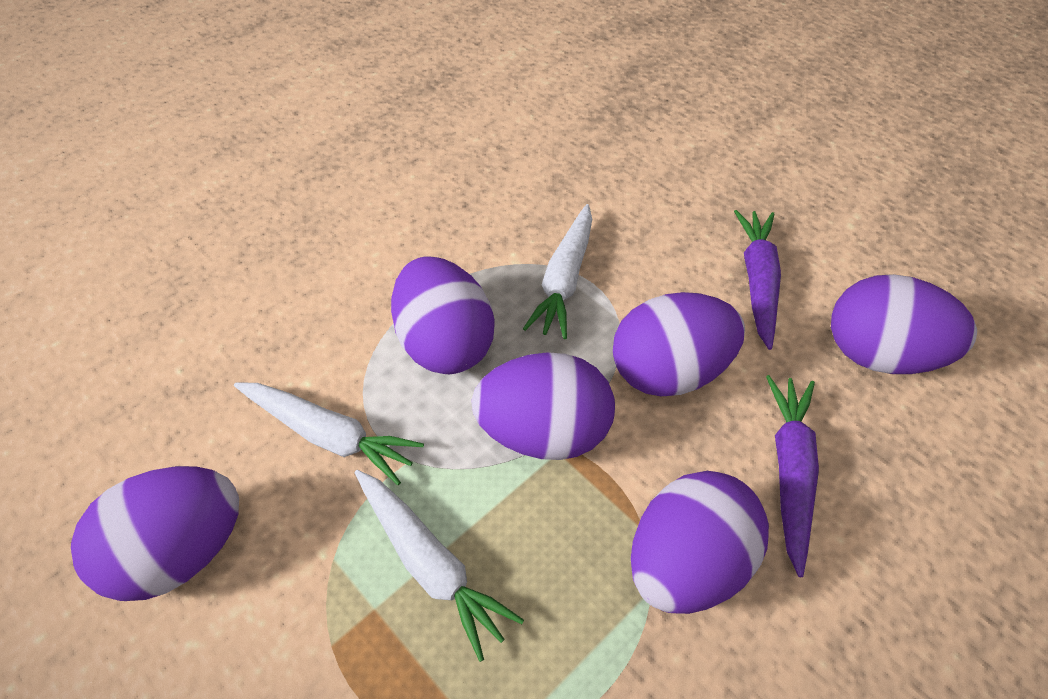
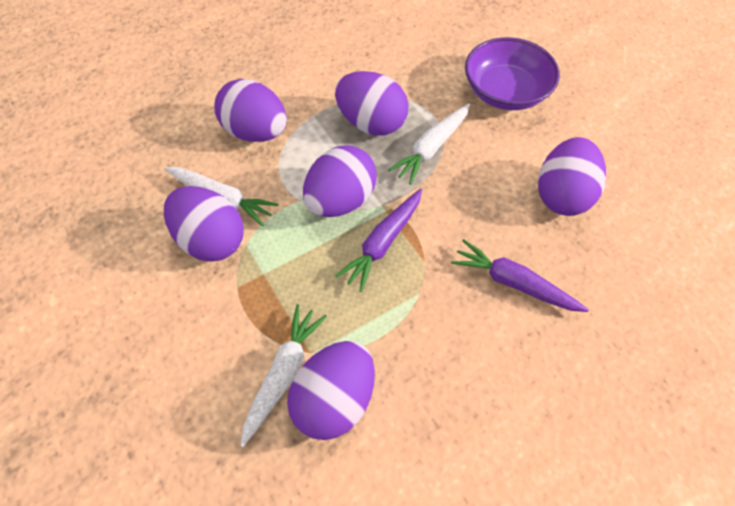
purple bowl: none = 0 -> [465,37,560,110] = 1

